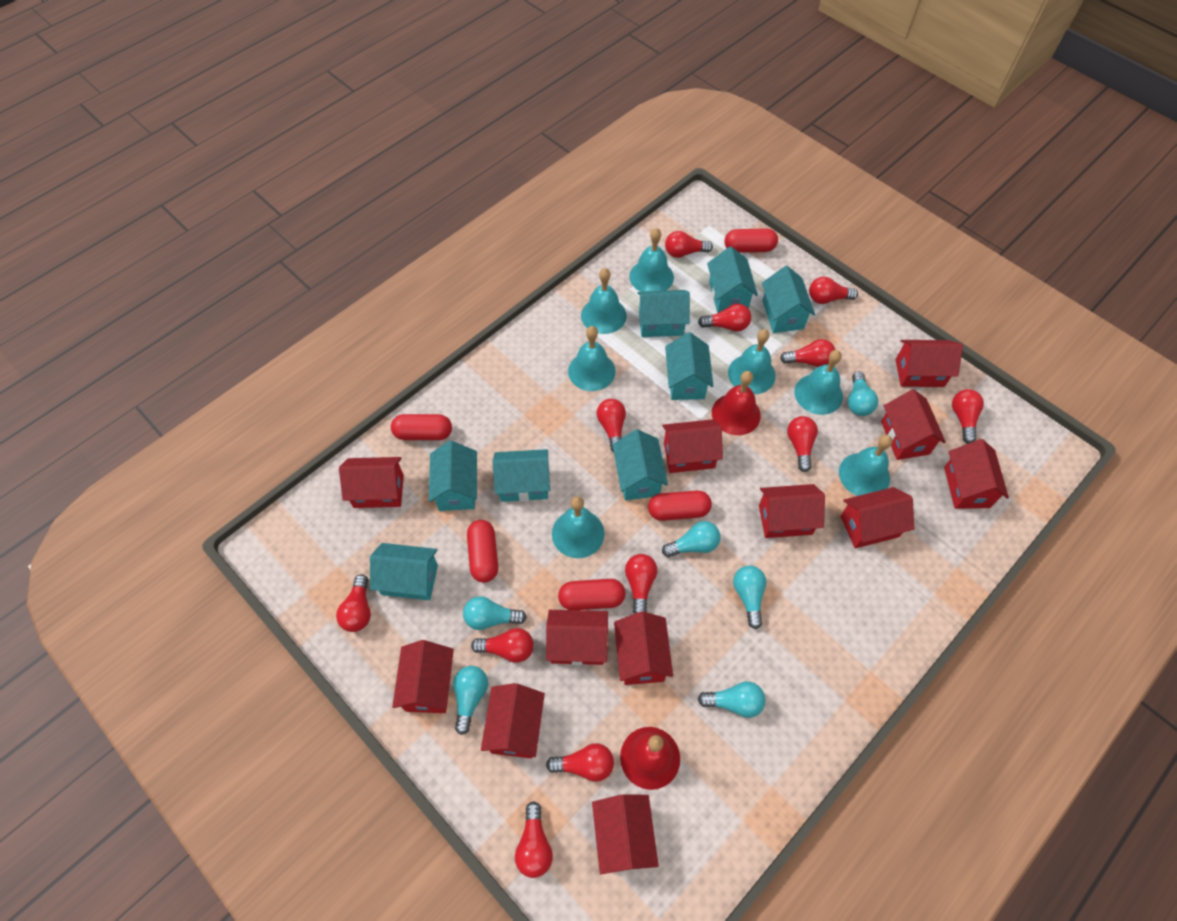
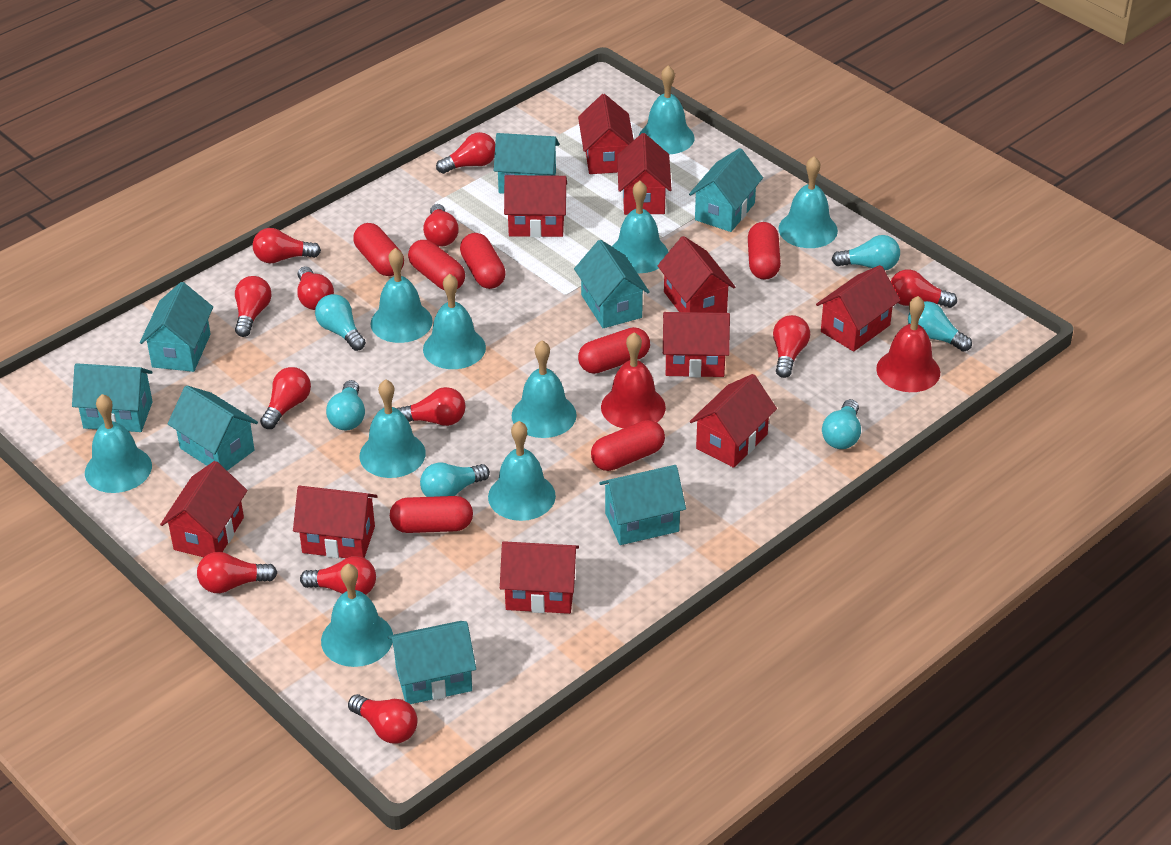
red capsule: [391,414,452,440] [467,520,498,583] [558,579,626,610] [648,490,712,521] [725,228,778,253] = 5 -> [353,223,404,276] [390,496,473,533] [408,240,465,290] [460,233,506,289] [578,327,650,374] [591,420,665,471] [748,222,781,280] = 7
red house: [339,457,404,508] [392,640,454,713] [481,683,545,758] [546,610,608,665] [592,794,659,874] [614,611,673,685] [662,419,723,473] [759,484,825,538] [841,487,914,548] [881,389,946,460] [895,340,963,387] [944,439,1009,509] = 12 -> [160,461,248,557] [293,486,378,558] [500,541,579,614] [504,175,567,237] [578,94,634,174] [617,133,672,215] [658,236,735,313] [663,312,730,377] [690,374,777,468] [816,265,901,352] = 10
turquoise bell: [552,496,605,558] [568,326,616,391] [581,268,627,334] [629,228,674,292] [728,329,776,394] [794,350,843,415] [839,435,892,496] = 7 -> [85,394,152,493] [321,564,393,667] [359,379,426,478] [371,248,433,343] [423,274,486,369] [488,421,556,521] [512,341,577,438] [612,181,668,273] [639,65,695,154] [778,156,838,248] = 10

